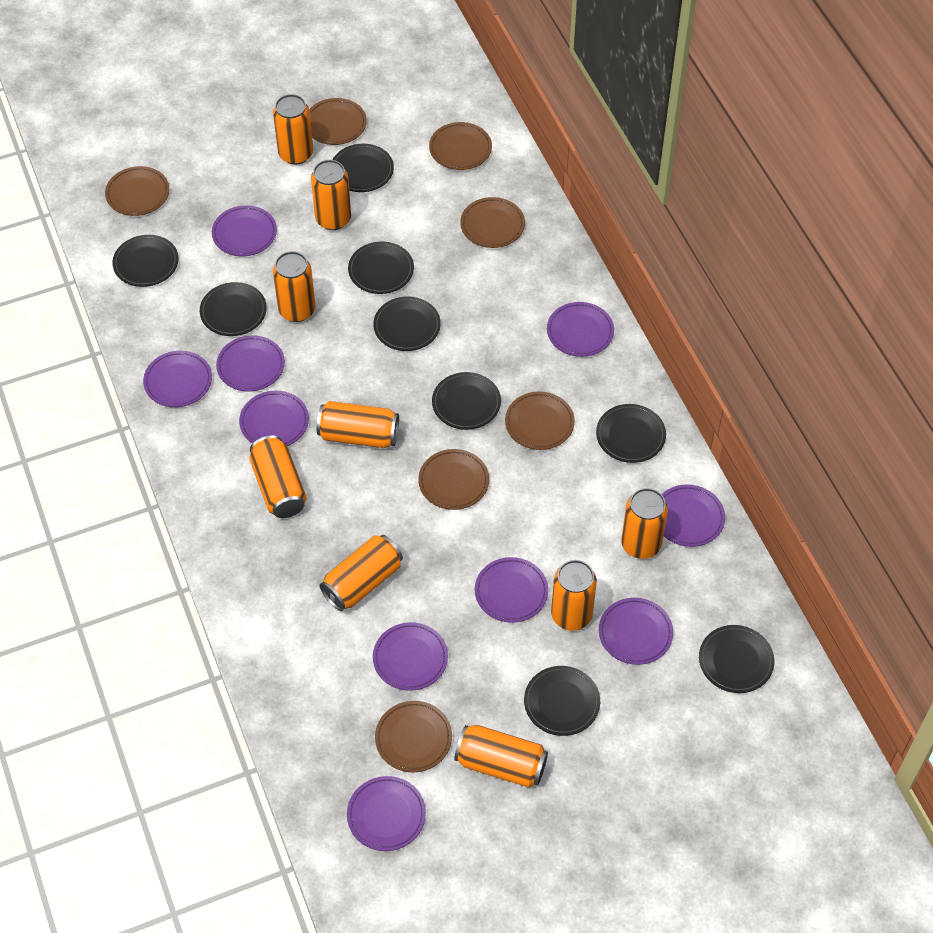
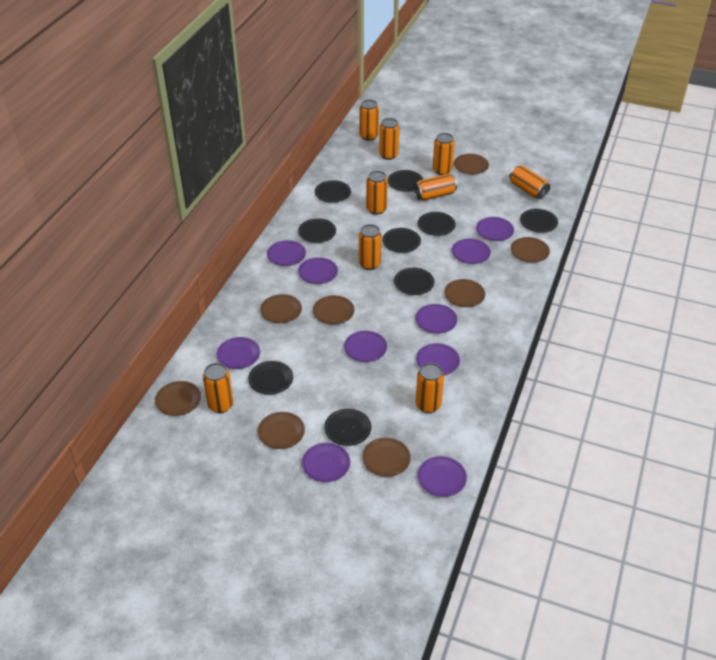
brown plate: [105,166,169,216] [309,98,367,145] [375,701,452,772] [418,449,489,510] [429,122,492,170] [460,197,525,248] [505,391,575,450] = 7 -> [155,381,201,416] [258,412,305,449] [260,294,302,323] [313,295,354,325] [362,438,411,477] [444,279,485,307] [454,154,489,174] [511,237,550,263] = 8

